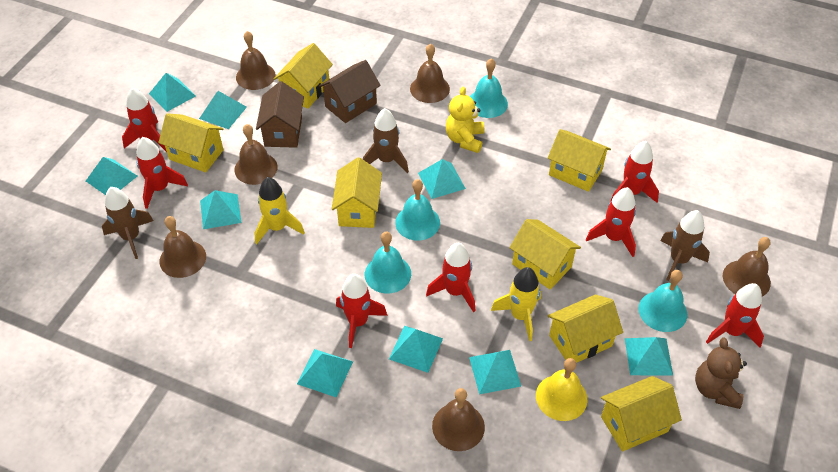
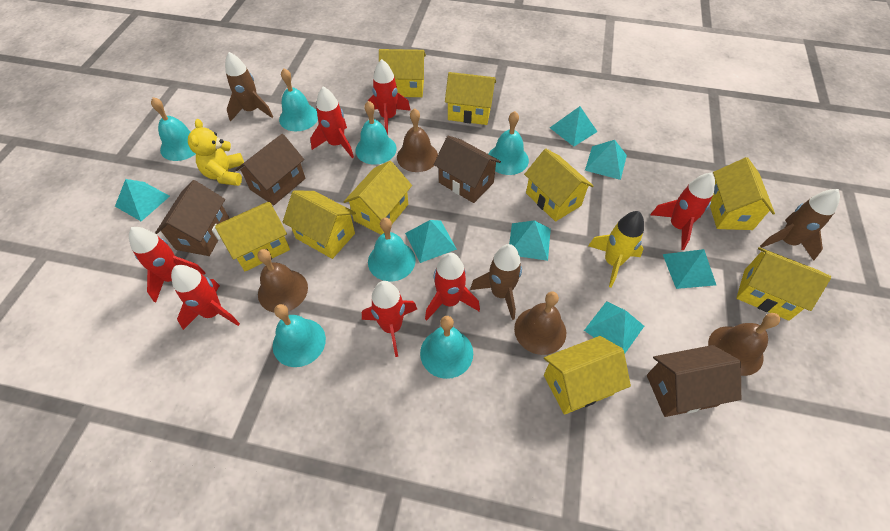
brown bell: [159,216,206,278] [234,124,277,185] [236,31,276,90] [410,44,450,103] [432,388,485,451] [723,237,771,297] = 6 -> [258,249,308,312] [397,108,438,172] [514,292,566,355] [708,313,780,376] = 4
brown house: [256,81,304,148] [318,60,381,123] = 2 -> [155,180,230,256] [235,134,306,205] [434,136,501,203] [647,345,741,417] = 4
brown teddy bear: [695,338,747,409] = 1 -> none = 0
turquoise bell: [365,232,411,294] [395,179,440,241] [470,58,508,118] [639,270,687,332] = 4 -> [151,97,195,161] [273,304,326,367] [279,68,318,131] [355,101,397,165] [368,217,416,282] [420,316,473,379] [488,111,529,175] = 7
turquoise pyramid: [86,157,137,195] [149,73,196,112] [199,91,247,129] [200,190,241,229] [297,349,353,397] [389,326,443,373] [418,159,466,199] [469,350,521,394] [625,337,673,375] = 9 -> [115,179,170,221] [405,220,457,263] [509,220,551,261] [550,106,597,147] [584,301,644,354] [585,140,627,180] [663,249,716,289] = 7
yellow bell: [536,358,587,421] = 1 -> none = 0
yellow house: [158,113,224,172] [274,43,333,109] [332,157,382,228] [509,219,581,290] [548,129,611,192] [548,294,623,363] [601,376,682,452] = 7 -> [215,202,290,271] [283,191,356,259] [343,161,412,235] [379,49,426,97] [445,72,496,125] [524,149,593,222] [544,336,631,415] [710,157,775,230] [736,247,831,321] = 9
yellow rocket: [255,177,305,245] [491,267,541,341] = 2 -> [588,211,644,288] = 1

